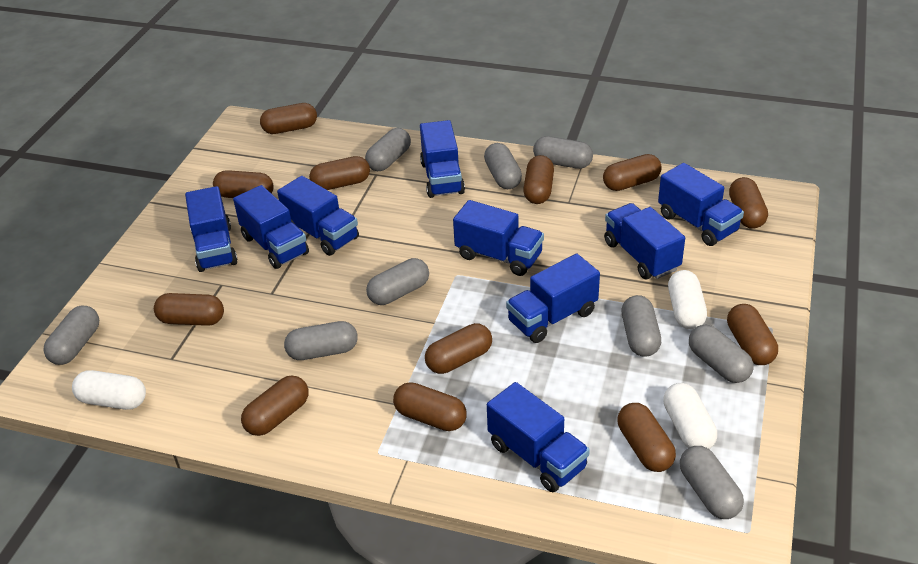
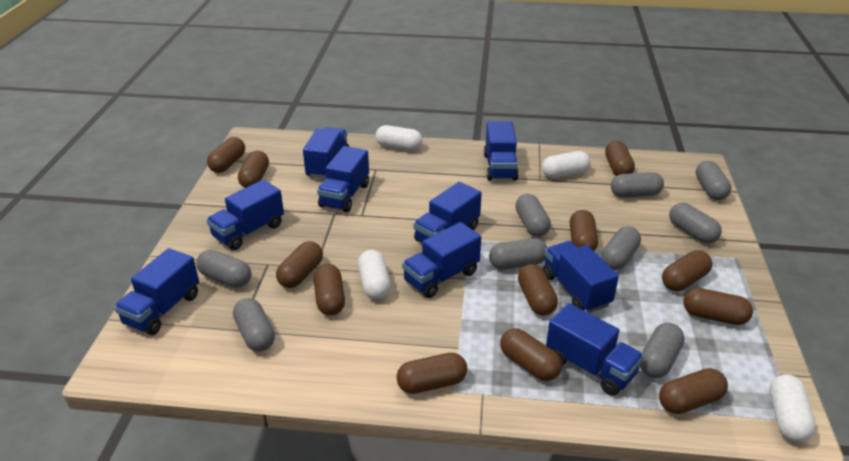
white capsule: [72,370,146,410] [663,383,717,449] [668,270,707,329] = 3 -> [358,250,391,299] [376,125,423,151] [542,151,590,178] [769,374,816,442] = 4

